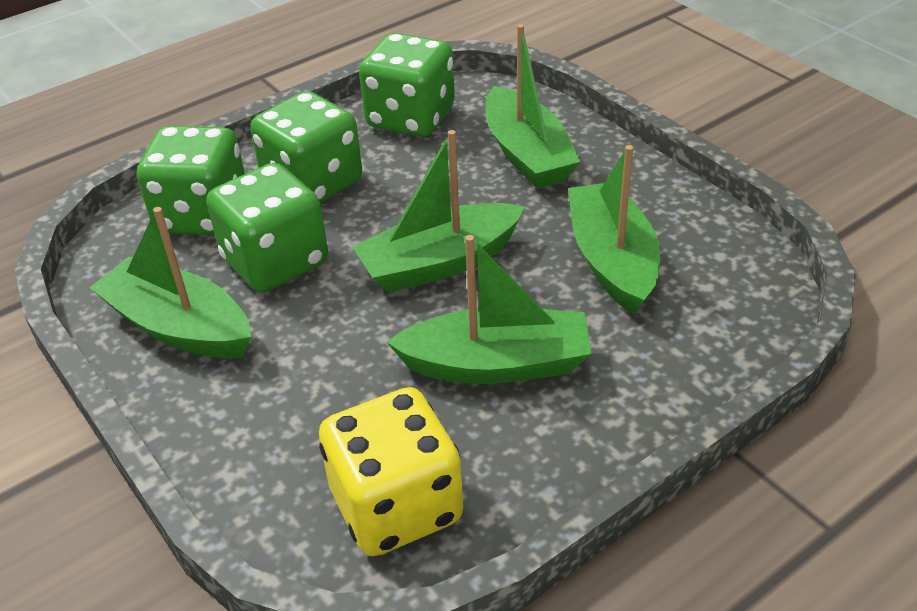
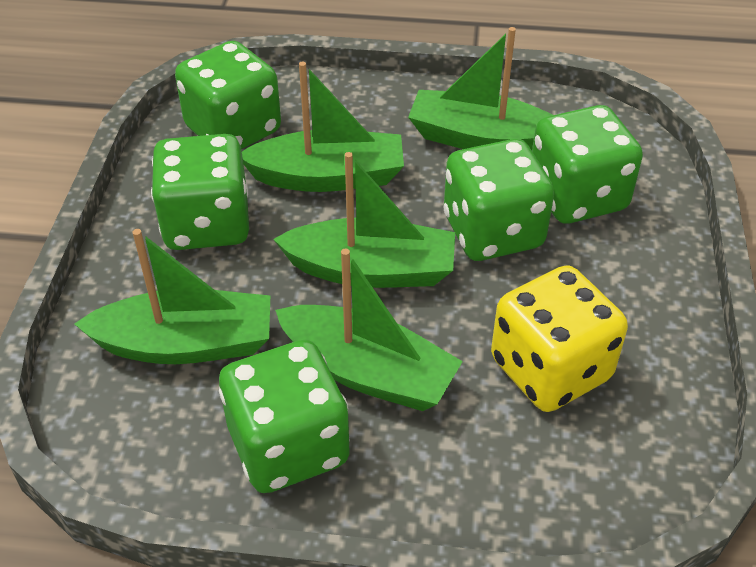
green dice: [137,126,245,235] [206,163,328,292] [250,91,362,203] [359,33,455,137] = 4 -> [151,134,249,250] [175,41,281,149] [219,340,350,493] [444,139,554,261] [532,105,643,224] = 5

